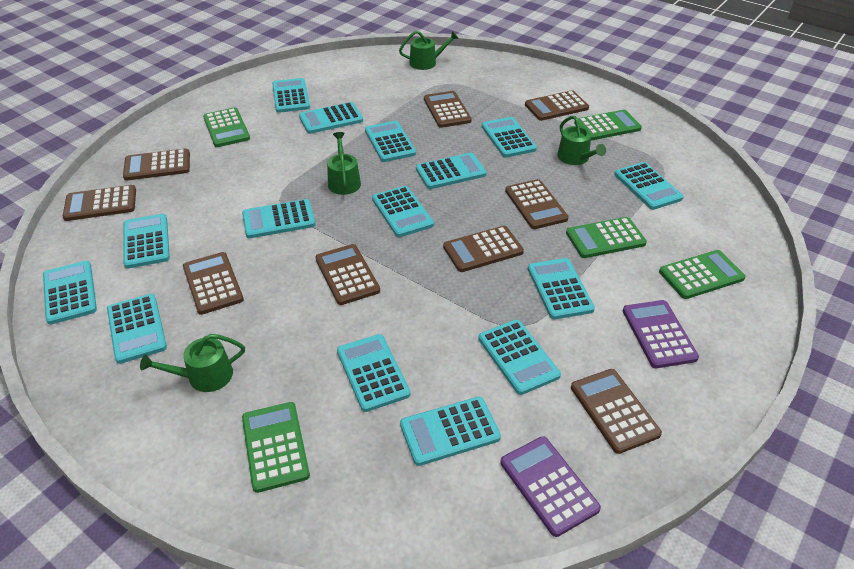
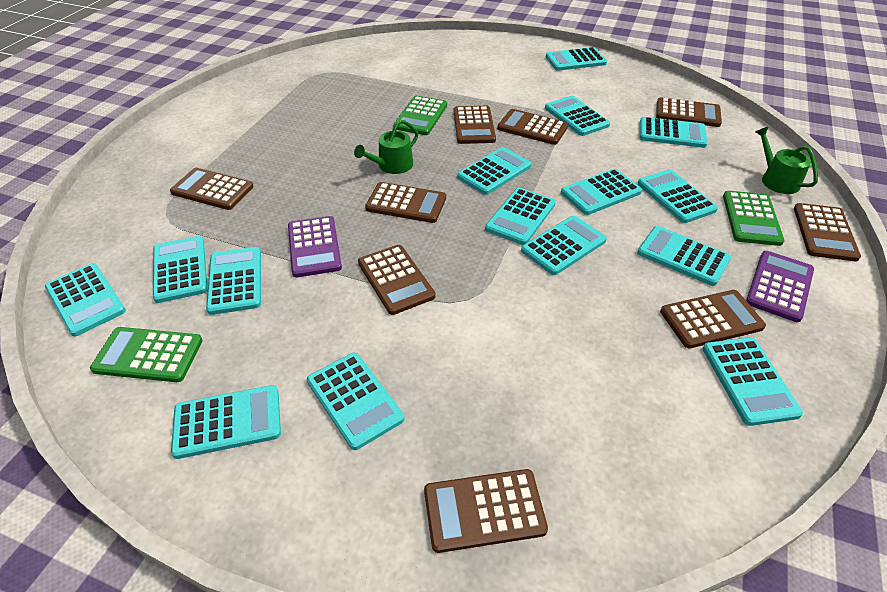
green calculator: [203,108,250,147] [242,402,310,493] [566,217,647,258] [574,110,642,140] [659,250,746,299] = 5 -> [90,327,203,382] [393,96,447,135] [723,191,785,246] = 3
green watering can: [140,334,245,392] [327,132,361,195] [399,31,459,70] [557,116,606,165] = 4 -> [354,120,418,174] [755,127,818,194] = 2

